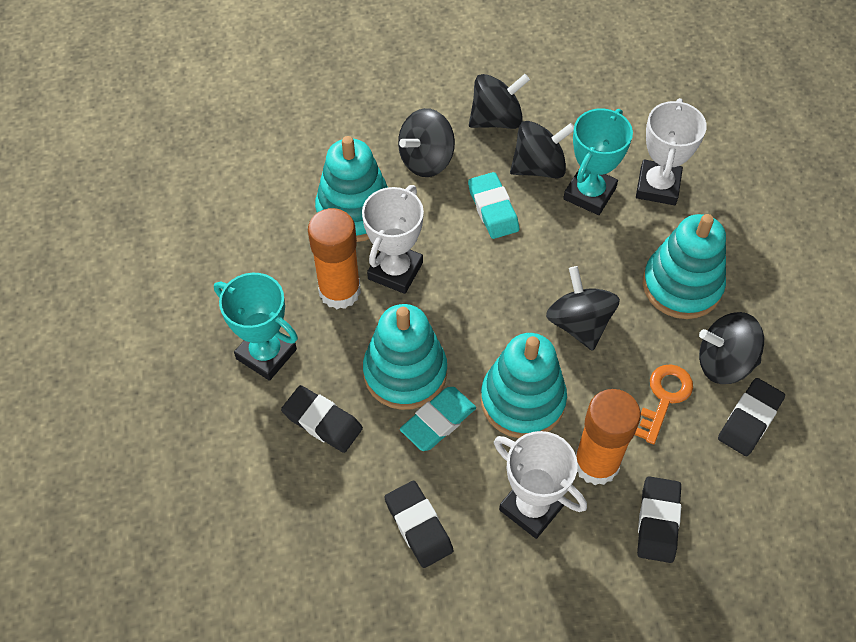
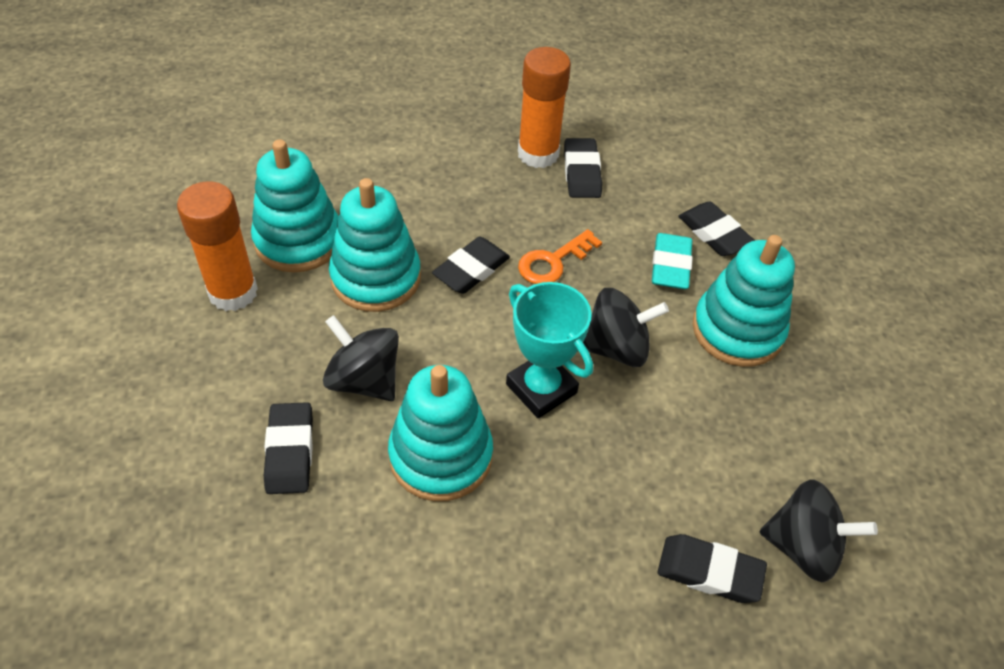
black eraser: [281,385,363,453] [385,481,453,568] [637,476,681,563] [718,378,785,456] = 4 -> [264,402,313,494] [432,237,510,294] [564,138,602,198] [657,534,767,603] [678,202,755,256] = 5
black spinning top: [398,108,455,177] [469,74,530,129] [510,121,574,179] [546,266,620,351] [699,312,764,384] = 5 -> [323,315,399,401] [583,288,669,367] [760,479,878,582] = 3
turquoise eraser: [400,387,476,451] [468,172,519,239] = 2 -> [652,233,693,289] = 1
turquoise trophy: [214,273,298,381] [563,108,633,215] = 2 -> [506,282,593,418] = 1
white trophy: [362,185,424,294] [494,431,587,539] [636,98,707,205] = 3 -> none = 0

